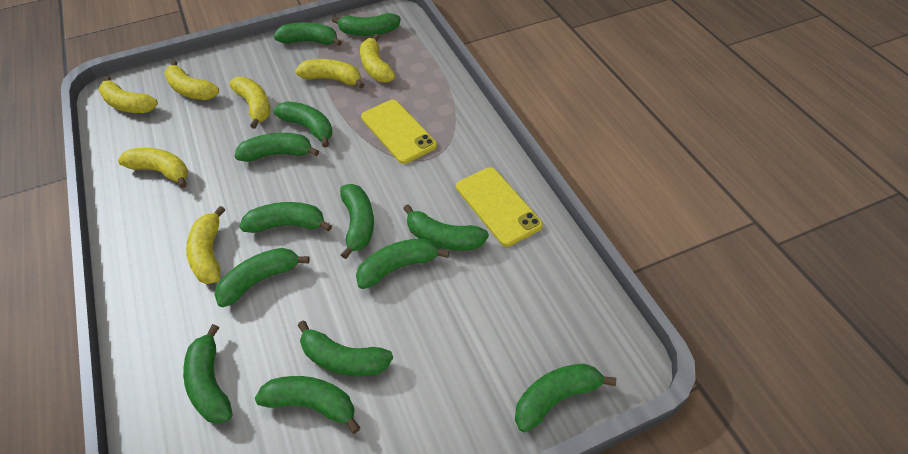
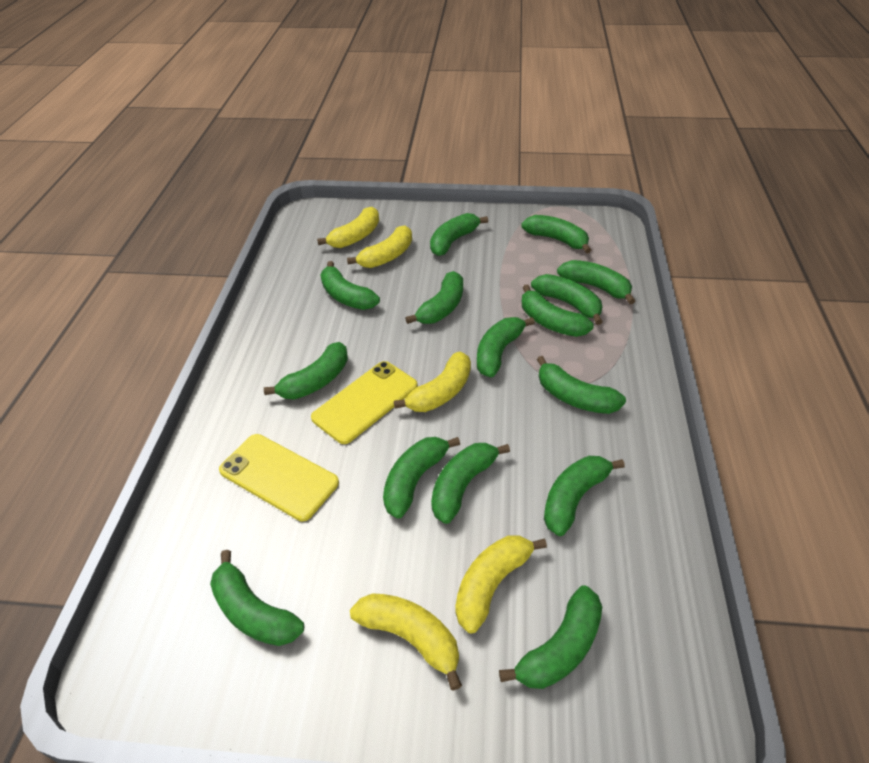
green banana: [183,324,232,424] [214,248,310,307] [235,133,319,162] [240,202,332,233] [255,376,360,434] [273,22,342,46] [273,102,332,148] [297,320,393,377] [332,13,401,36] [340,184,374,259] [356,238,449,289] [403,204,489,251] [515,364,616,432] = 13 -> [210,550,304,646] [264,342,348,400] [321,261,380,310] [383,437,460,519] [405,271,463,324] [430,213,488,256] [431,443,510,524] [477,317,535,377] [499,585,602,689] [521,215,591,254] [522,285,594,337] [531,274,603,325] [537,356,626,414] [544,456,625,536] [557,260,635,304] = 15
yellow banana: [98,76,158,113] [118,148,188,188] [164,60,219,100] [186,206,225,284] [229,77,270,129] [295,59,365,88] [360,34,395,82] = 7 -> [317,207,379,248] [347,226,412,268] [350,593,462,691] [394,352,471,412] [455,536,547,634] = 5

